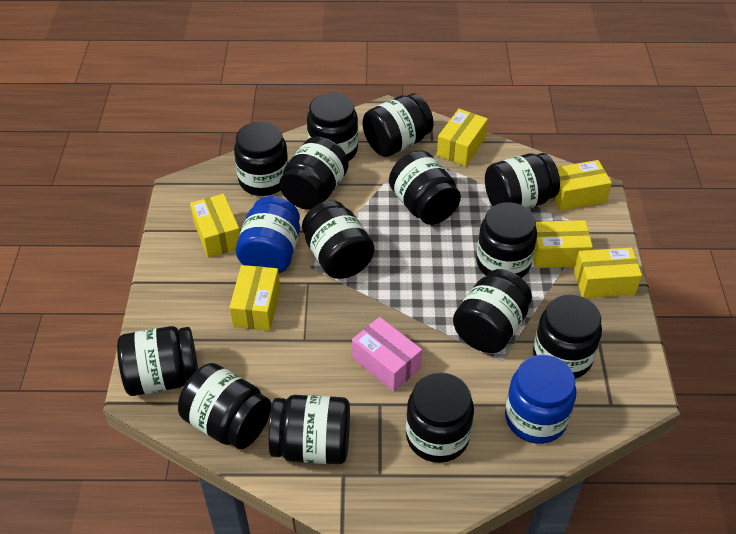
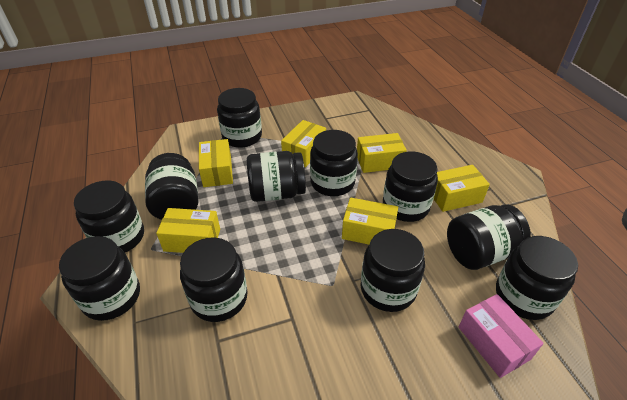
black jar: [117,326,198,396] [178,363,271,449] [234,122,288,196] [268,395,350,464] [279,136,349,210] [302,200,375,279] [307,93,358,161] [363,94,434,157] [389,151,461,225] [406,372,474,463] [453,269,532,353] [476,202,537,278] [485,153,560,209] [533,294,602,379] = 14 -> [59,236,140,321] [74,180,144,252] [145,153,199,220] [180,237,248,322] [217,88,262,148] [247,151,306,202] [310,130,358,196] [360,229,425,312] [383,152,438,222] [447,204,531,270] [496,236,578,320] = 11
blue jar: [236,196,300,273] [505,355,576,444] = 2 -> none = 0

